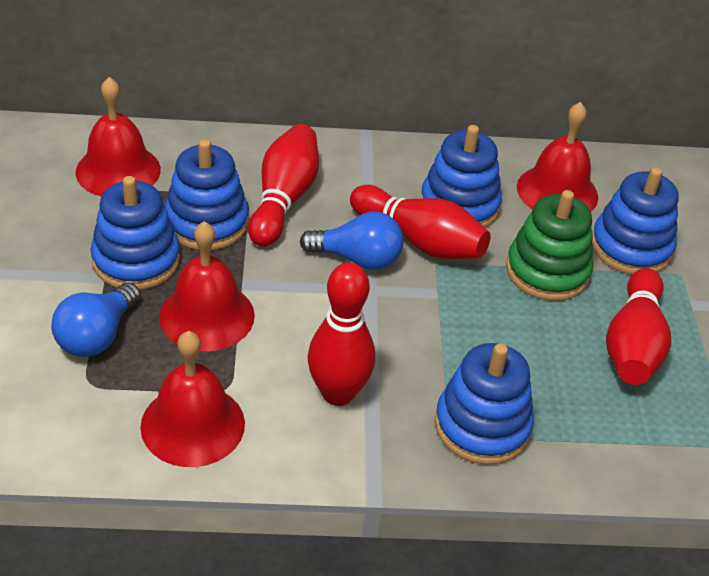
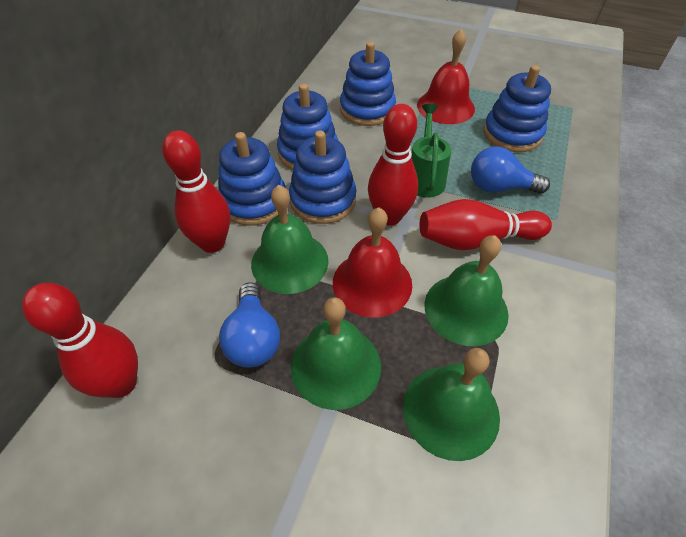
green bell: none = 0 -> [251,185,328,294] [291,297,381,410] [403,348,500,461] [424,235,509,346] = 4
green stacking toy: [506,190,593,301] = 1 -> none = 0
green watering can: none = 0 -> [411,104,451,198] = 1
red bell: [76,77,161,196] [141,331,245,467] [159,221,255,351] [517,102,598,212] = 4 -> [333,207,412,317] [417,29,475,124] = 2

